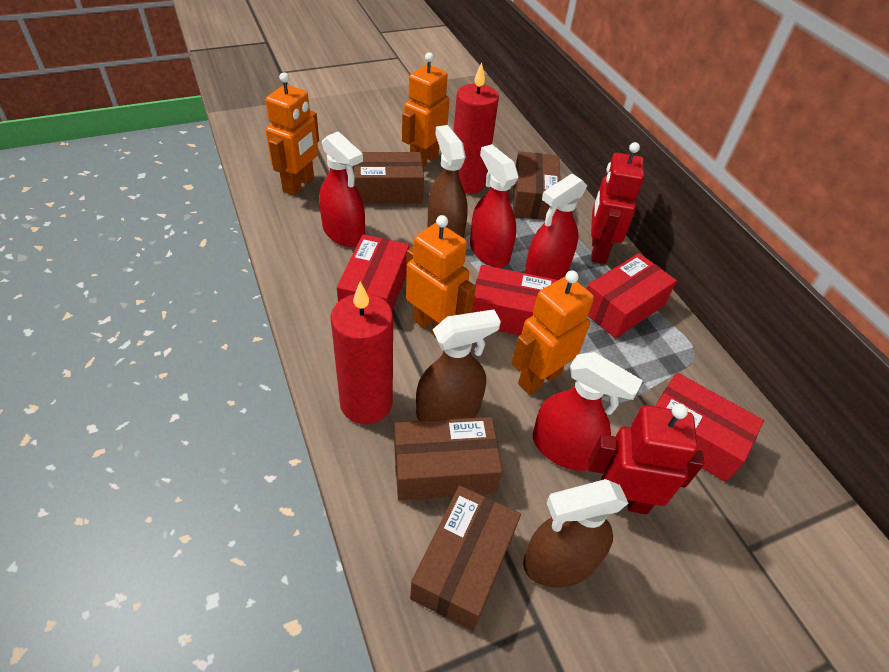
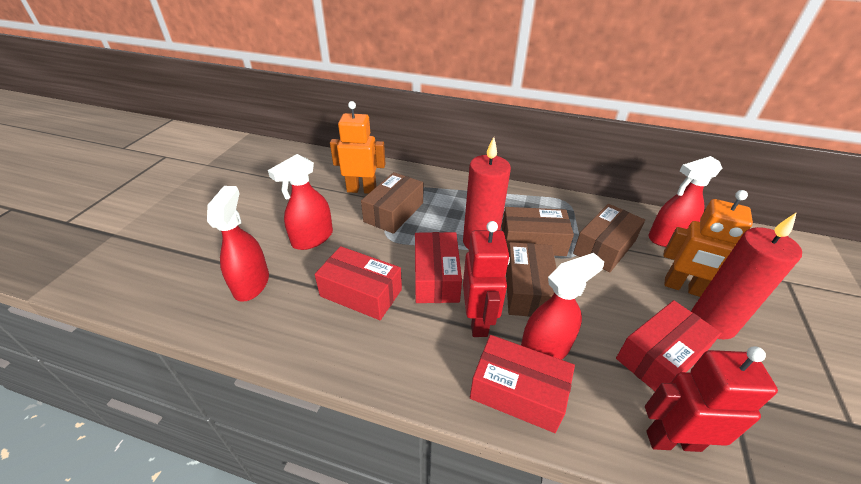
brown spray bottle: [416,309,501,421] [428,125,468,238] [523,479,628,588] = 3 -> none = 0
orange robot: [266,72,319,196] [402,52,449,167] [406,215,476,337] [512,270,594,395] = 4 -> [330,101,385,194] [664,190,753,297] = 2

